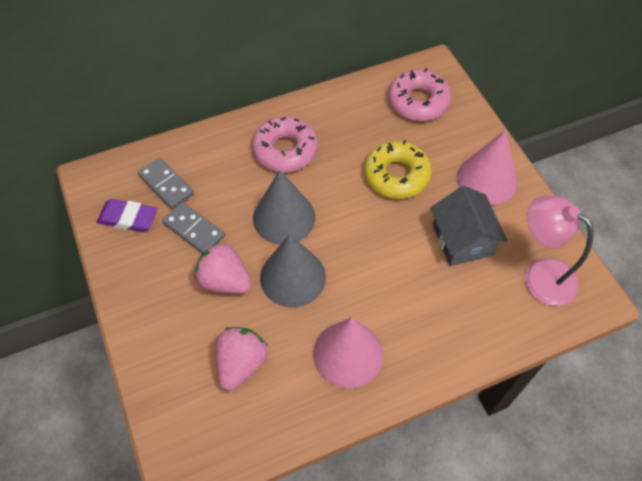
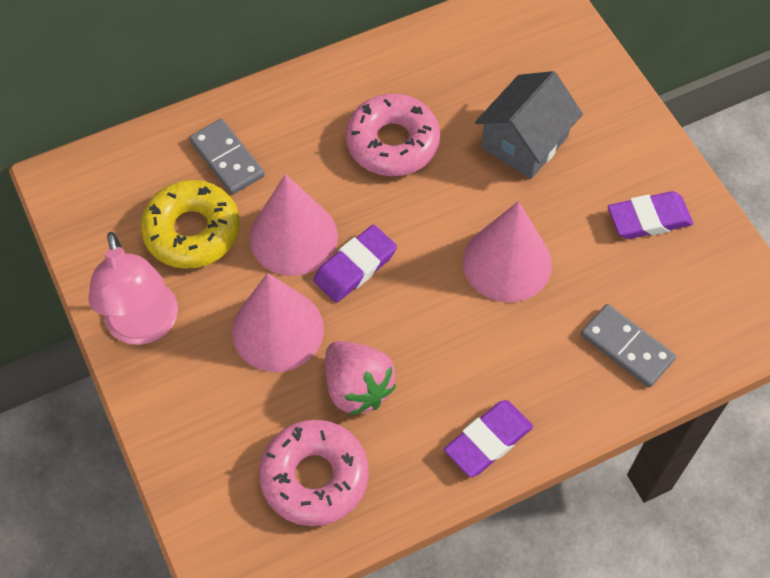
grey cone: [253,170,315,245] [260,234,326,307] = 2 -> none = 0
pink cone: [313,317,383,388] [457,130,518,205] = 2 -> [232,273,324,372] [250,174,338,276] [463,201,552,302] = 3
pink strawberry: [195,242,252,294] [215,327,268,390] = 2 -> [325,341,397,416] = 1
purple eraser: [97,199,158,232] = 1 -> [313,225,397,303] [444,400,533,477] [608,191,693,239] = 3

